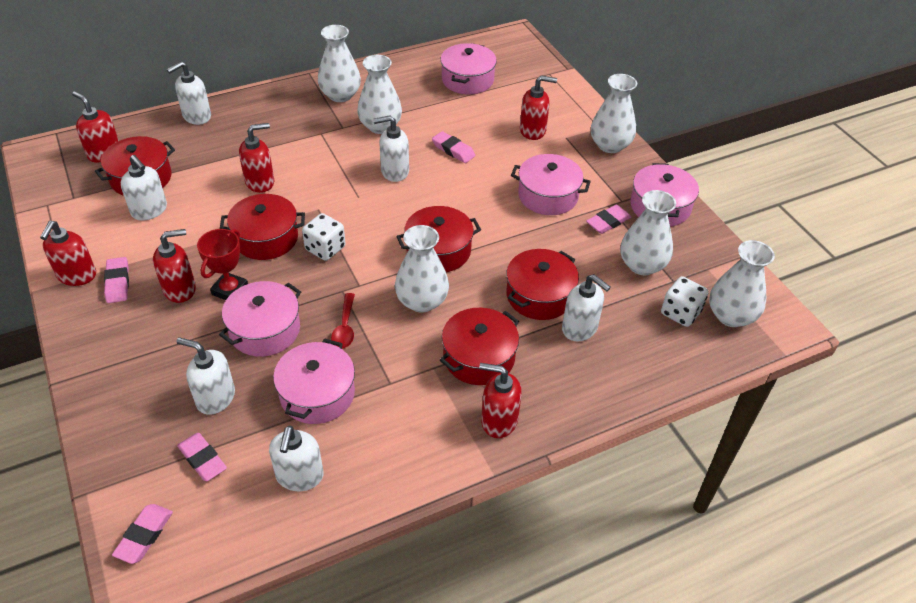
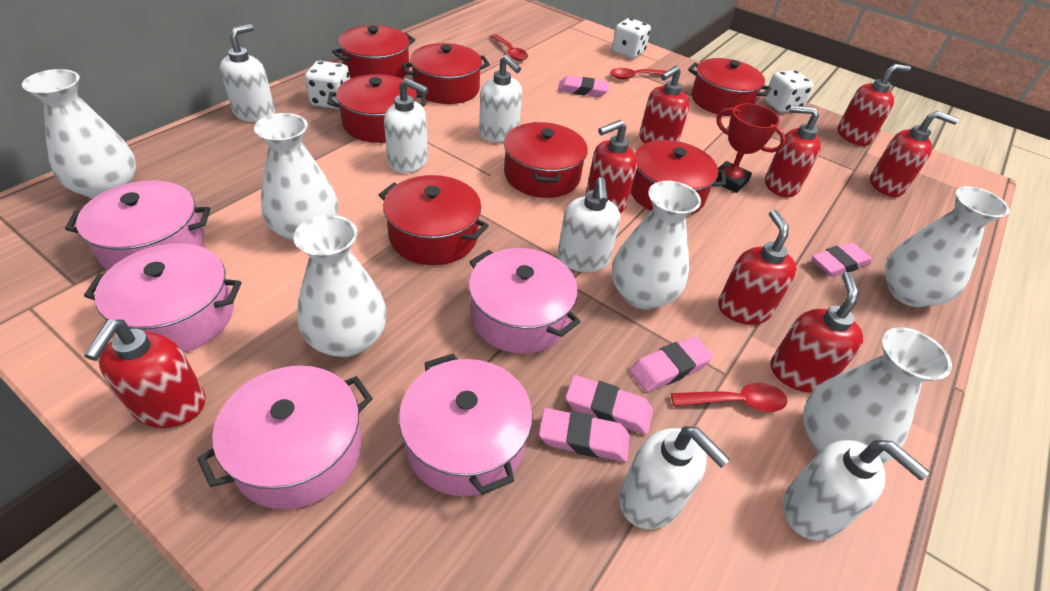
red pot: [95,136,175,196] [220,194,305,260] [396,206,481,272] [440,308,519,385] [507,249,579,320] = 5 -> [327,74,426,143] [332,25,415,78] [379,175,489,265] [402,43,490,104] [504,122,588,198] [631,140,726,216] [688,58,771,116] = 7
red soap dispenser: [40,221,96,286] [72,91,119,163] [153,229,196,303] [239,123,274,193] [479,363,522,438] [520,75,557,140] = 6 -> [84,319,206,428] [586,120,637,213] [639,65,690,144] [718,210,797,325] [765,105,821,197] [771,272,863,393] [838,64,911,146] [870,111,959,197] = 8
red spoon: [331,293,355,349] = 1 -> [490,34,528,61] [610,68,666,79] [671,383,787,412] = 3
white dice: [302,213,345,261] [661,276,708,327] = 2 -> [305,61,350,109] [612,18,651,59] [764,70,813,112] = 3

